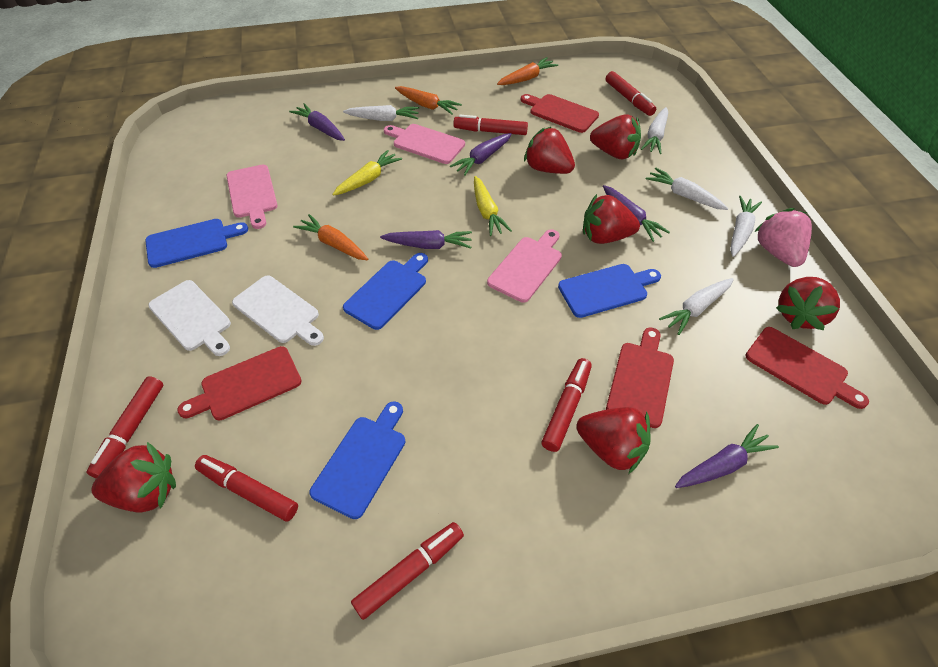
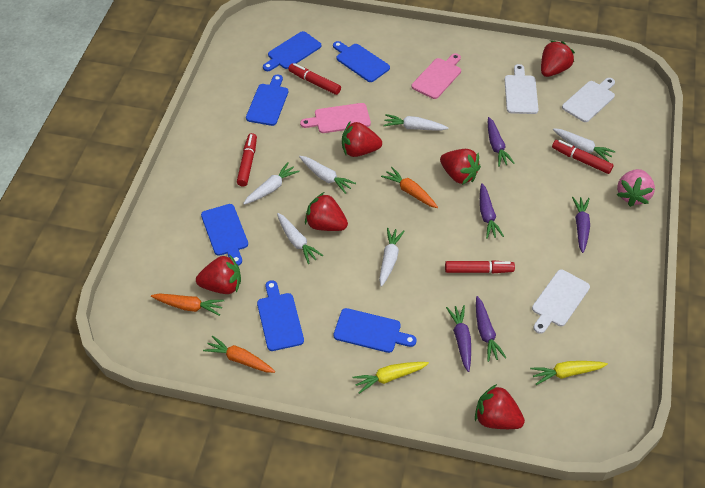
blue cutting board: [145,219,248,268] [310,401,405,519] [343,253,428,330] [558,264,661,318] = 4 -> [201,204,248,266] [246,75,288,126] [257,280,304,351] [263,31,321,71] [333,41,390,82] [333,308,416,353] = 6
pink cutting board: [227,165,277,229] [384,124,465,164] [487,229,562,303] = 3 -> [300,103,371,133] [411,53,461,99] = 2
red cutting board: [178,346,302,420] [521,94,599,133] [606,327,674,428] [746,327,869,409] = 4 -> none = 0
red marker: [87,376,163,478] [195,455,298,522] [351,522,464,620] [453,115,528,135] [541,358,592,452] [606,71,656,116] = 6 -> [237,133,257,187] [288,63,341,95] [445,260,515,274] [552,140,613,174] = 4
white carrot: [343,105,419,121] [641,107,668,154] [646,168,729,210] [659,278,734,335] [730,196,762,257] = 5 -> [243,163,299,205] [277,213,323,264] [299,156,356,194] [379,228,404,287] [383,114,448,131] [553,128,616,162] = 6
white cutting board: [148,280,231,356] [232,275,324,346] = 2 -> [505,64,539,114] [532,270,590,334] [562,78,615,122] = 3

